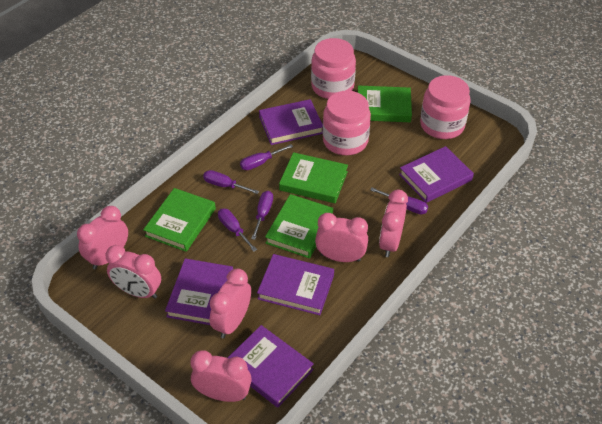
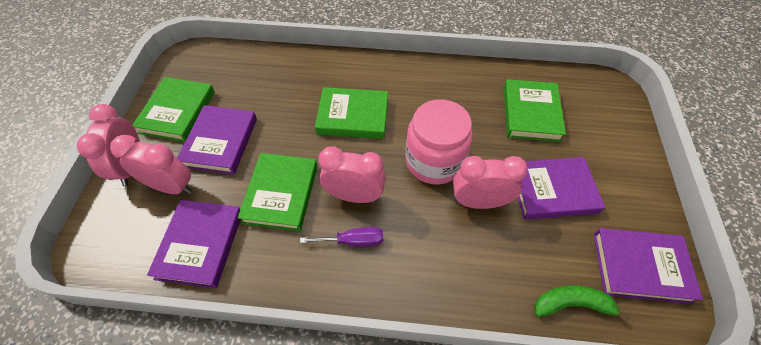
green banana: none = 0 -> [534,285,629,323] = 1
pink clock: [77,206,128,269] [106,245,161,299] [190,350,252,402] [210,269,251,338] [315,213,368,262] [379,190,408,257] = 6 -> [77,104,140,186] [110,135,192,194] [318,146,386,203] [453,156,528,209] = 4
pink jar: [311,38,356,99] [323,91,371,155] [420,75,471,139] = 3 -> [405,99,473,184] = 1
purple book: [165,258,233,325] [228,325,314,408] [257,254,334,315] [259,99,323,145] [399,146,474,203] = 5 -> [147,200,241,288] [177,105,257,175] [518,157,605,220] [593,228,703,304] = 4
purple screwdriver: [203,170,259,194] [218,209,257,252] [240,144,293,170] [251,191,273,240] [370,188,428,214] = 5 -> [300,227,383,246] = 1

